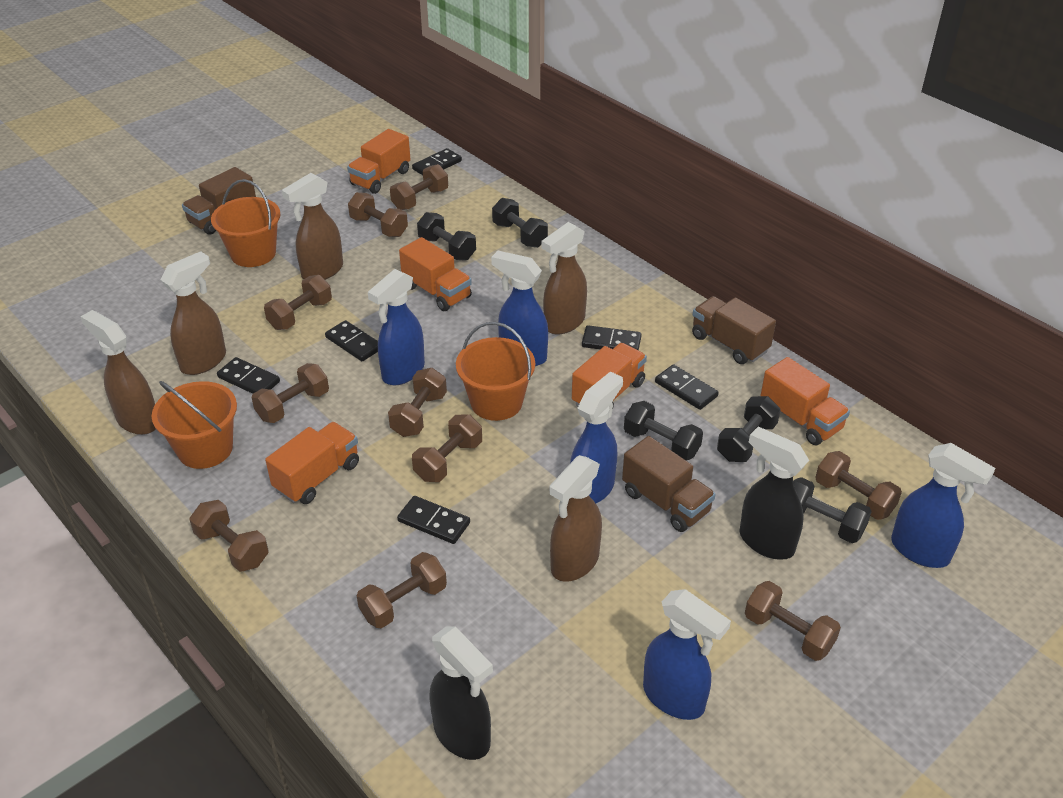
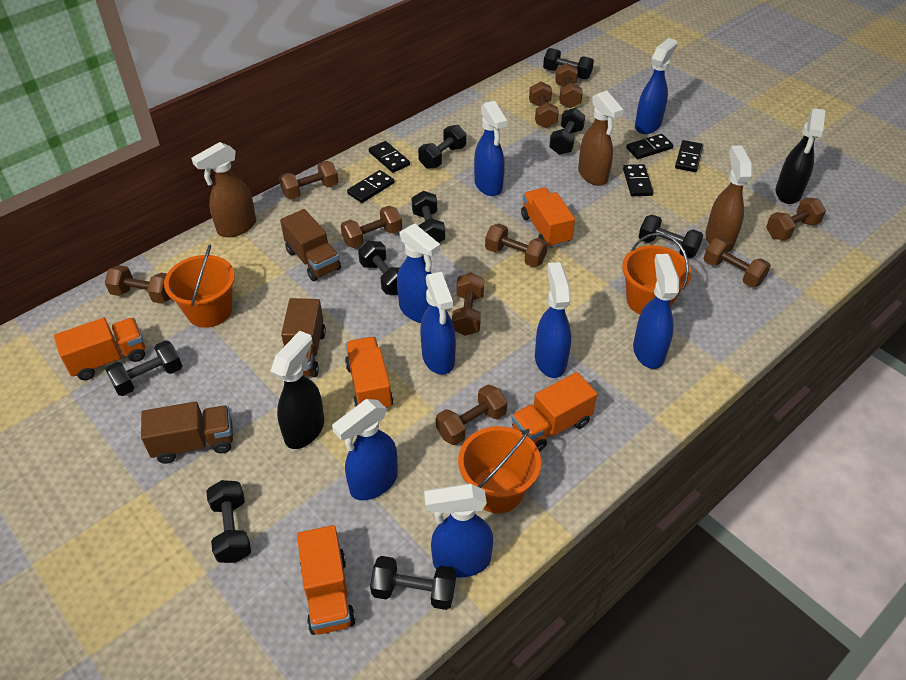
black domino: [217,357,280,394] [325,320,378,361] [397,496,470,544] [412,148,462,175] [582,325,642,351] [655,364,719,410] = 6 -> [347,170,394,203] [369,141,410,173] [623,164,653,196] [626,134,674,159] [675,140,703,172] = 5
black dumbbell: [417,212,476,261] [492,198,548,248] [624,401,703,461] [717,396,781,462] [793,477,872,543] = 5 -> [105,340,182,396] [206,480,251,563] [358,241,399,295] [370,556,456,610] [411,191,445,243] [418,125,466,169] [543,48,594,79] [549,108,585,155] [638,215,703,258] = 9
blue spray bottle: [368,269,425,385] [491,251,548,366] [570,371,623,503] [643,589,731,720] [891,443,995,568] = 5 -> [332,399,398,500] [397,224,440,323] [420,272,456,375] [424,483,493,578] [474,101,507,196] [535,262,571,378] [633,254,679,369] [635,38,678,134] = 8
brown spray bottle: [80,310,156,435] [161,251,226,375] [282,173,343,280] [541,222,587,335] [550,455,602,582] = 5 -> [191,142,256,237] [578,91,624,186] [705,146,753,252] = 3

